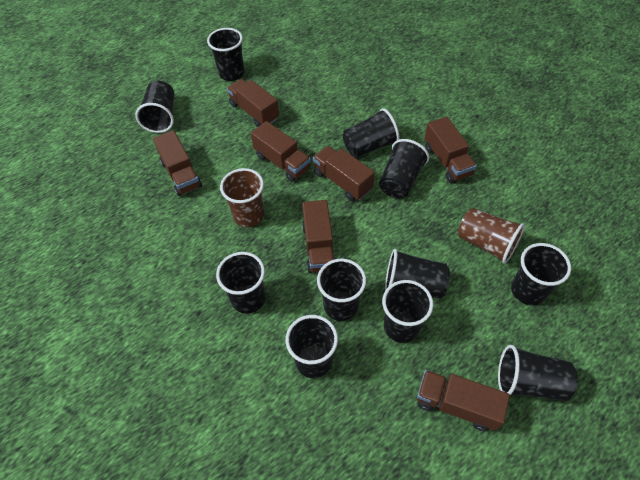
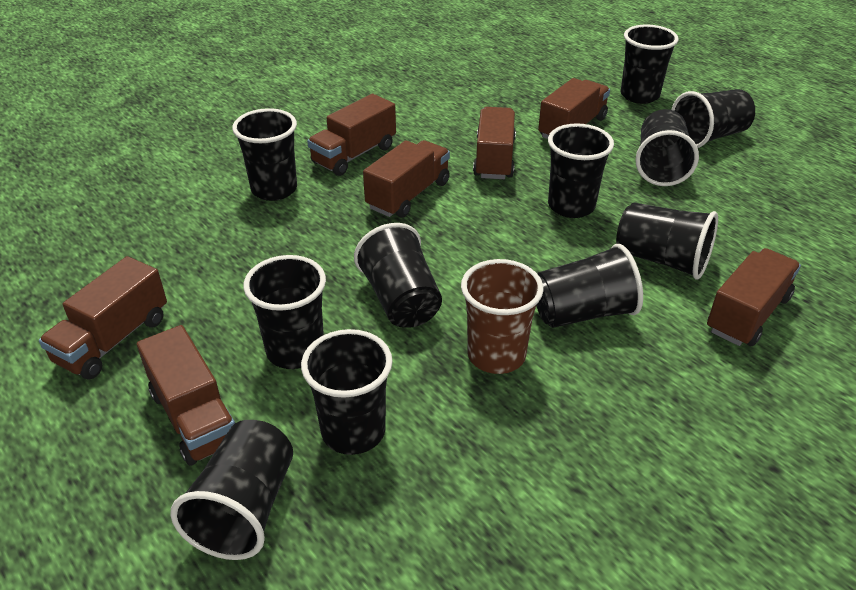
brown cup: [220,168,264,228] [458,208,525,264] = 2 -> [461,259,544,374] = 1

